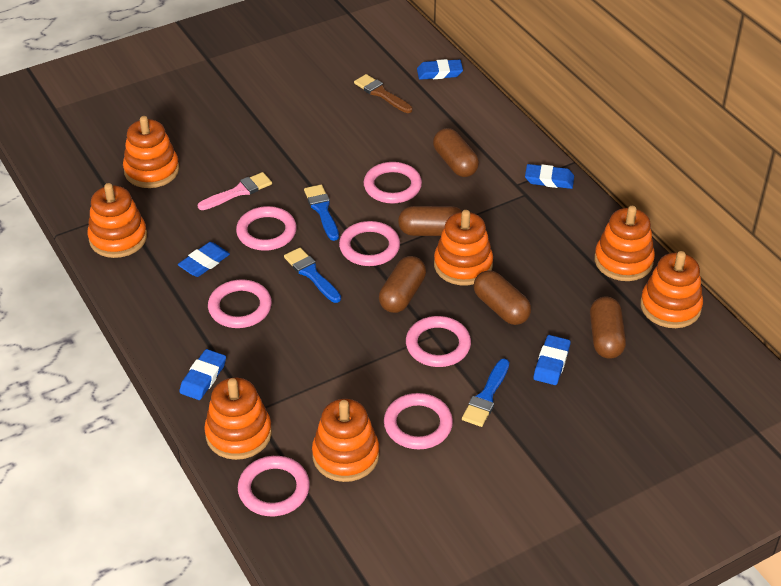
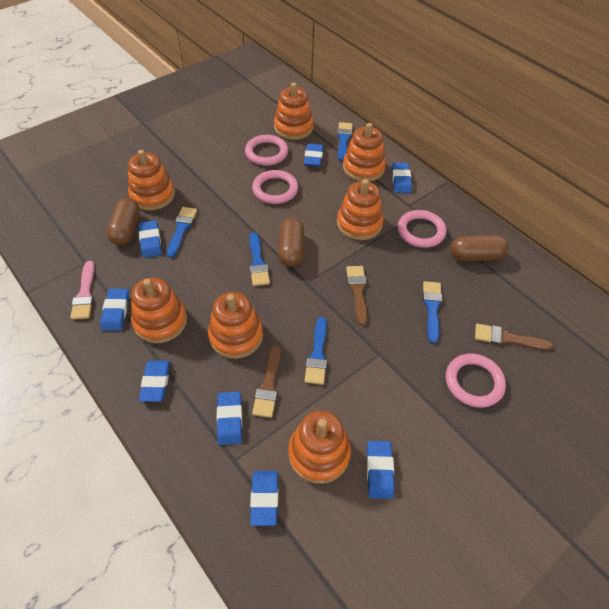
blue brush: [284,248,341,303] [304,185,339,241] [462,359,509,427] = 3 -> [167,207,197,258] [250,232,270,286] [304,317,327,385] [337,122,353,161] [423,281,442,344] = 5
blue eraser: [178,242,230,277] [179,349,226,400] [417,59,463,80] [525,164,574,189] [533,335,571,385] = 5 -> [100,289,129,331] [139,220,162,258] [139,360,170,402] [217,392,242,445] [250,471,278,526] [304,143,323,167] [367,441,395,499] [392,163,412,193] = 8
brown brush: [354,74,413,113] = 1 -> [252,345,281,418] [346,266,368,326] [475,324,553,350] = 3
brown capsule: [379,256,426,313] [398,206,462,236] [433,128,479,177] [474,270,531,325] [590,296,626,359] = 5 -> [107,198,140,245] [278,218,304,267] [451,235,509,261] = 3
pink ring: [208,279,272,328] [236,206,297,251] [238,456,310,516] [339,221,400,266] [364,162,422,204] [384,393,453,449] [406,316,471,367] = 7 -> [245,135,288,166] [252,170,298,204] [398,210,446,248] [446,354,506,408] = 4

